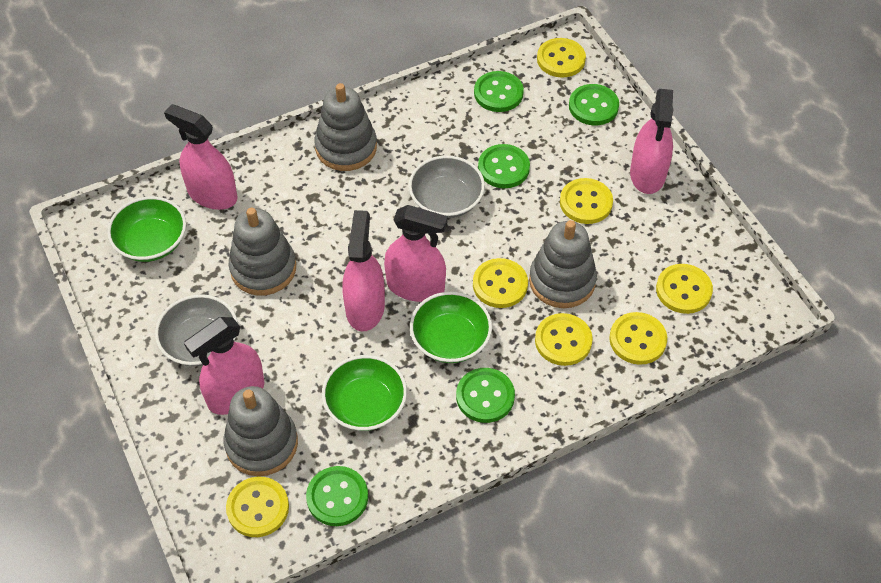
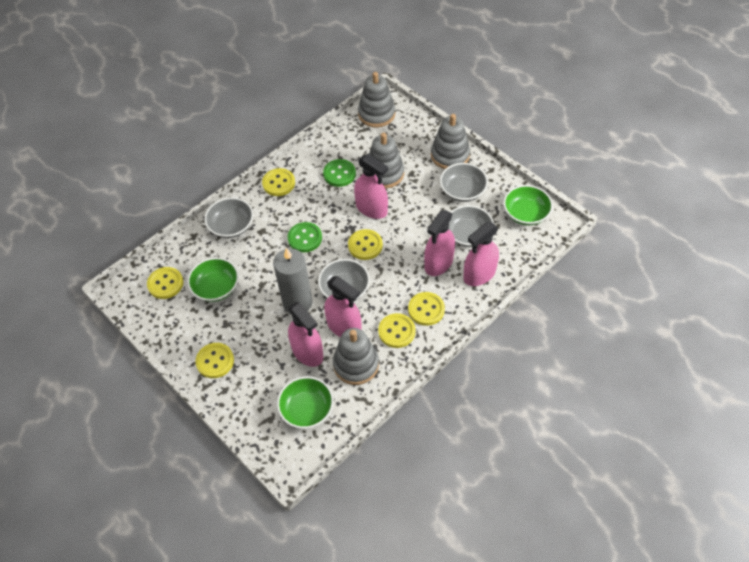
green button: [306,466,368,526] [456,368,515,423] [474,71,524,112] [478,144,530,188] [569,84,619,125] = 5 -> [288,222,322,252] [323,159,356,187] = 2
grey bowl: [155,294,238,366] [409,155,485,218] = 2 -> [204,197,253,238] [318,259,370,301] [440,163,488,202] [449,205,494,247] = 4
grey candle: none = 0 -> [273,248,312,314] = 1
yellow button: [226,477,289,537] [473,258,528,308] [535,313,593,366] [537,38,586,77] [560,178,613,224] [609,312,667,365] [656,264,713,314] = 7 -> [147,267,183,299] [195,343,234,378] [262,168,295,196] [348,229,383,260] [378,313,416,348] [408,292,445,326] = 6

